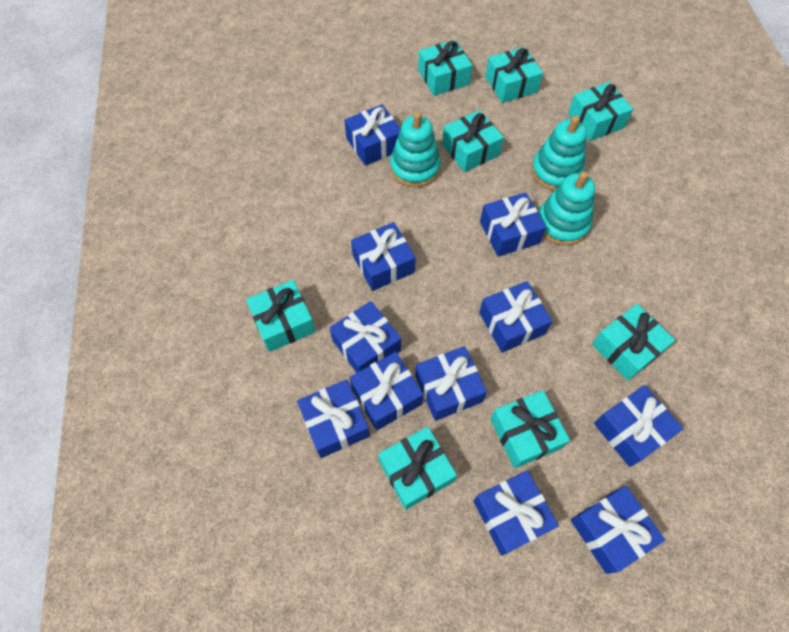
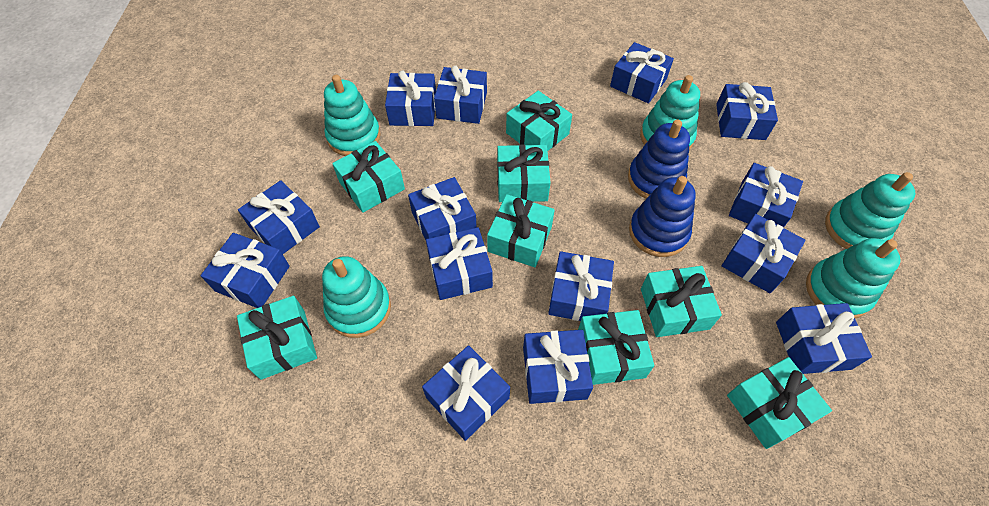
blue gift: [297,379,370,458] [330,301,401,373] [344,104,401,166] [349,352,423,430] [351,222,416,291] [415,346,487,421] [473,470,559,556] [479,281,552,353] [480,192,546,257] [571,486,665,574] [594,385,683,467] = 11 -> [201,233,290,308] [238,180,320,254] [385,70,436,126] [408,177,477,240] [422,345,510,441] [426,227,493,300] [434,66,487,124] [523,330,593,404] [548,251,614,321] [610,42,674,104] [716,82,778,140] [722,214,806,293] [729,163,803,227] [776,303,872,374] = 14
blue stacking toy: none = 0 -> [628,119,690,199] [629,176,696,257] = 2
turquoise stacking toy: [390,112,441,187] [531,116,587,191] [538,171,595,246] = 3 -> [322,256,391,338] [324,75,381,156] [640,75,700,150] [806,238,901,318] [825,172,916,249] = 5

